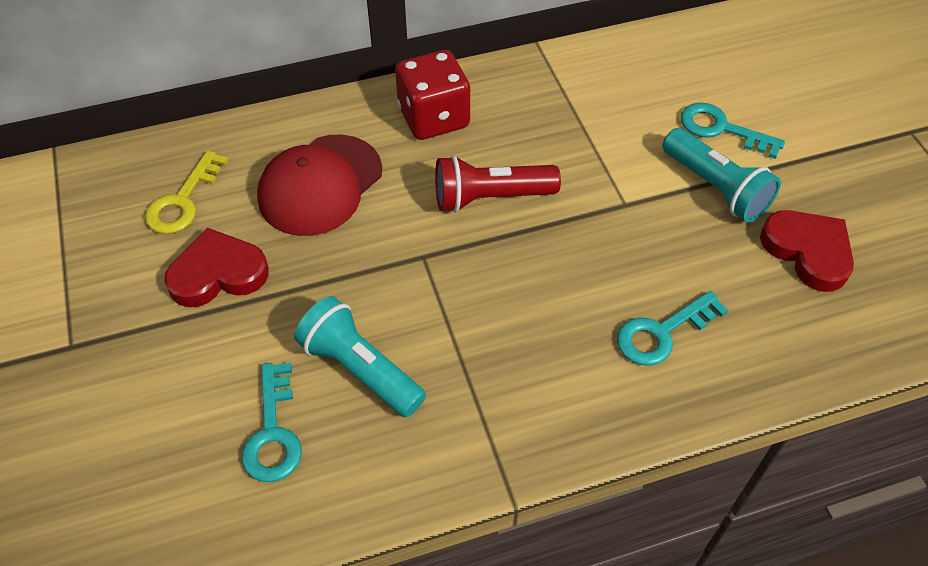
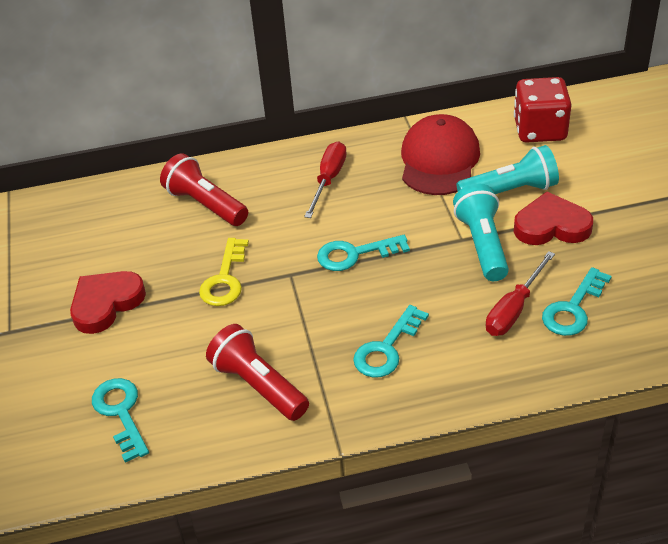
red flashlight: [435,155,561,212] = 1 -> [160,153,248,226] [206,324,309,421] = 2
red screwdriver: none = 0 -> [304,142,347,218] [486,251,555,336] = 2
turquoise key: [242,363,302,482] [617,291,728,366] [681,103,785,159] = 3 -> [92,378,149,463] [317,235,410,271] [353,305,429,378] [542,267,612,336] = 4

